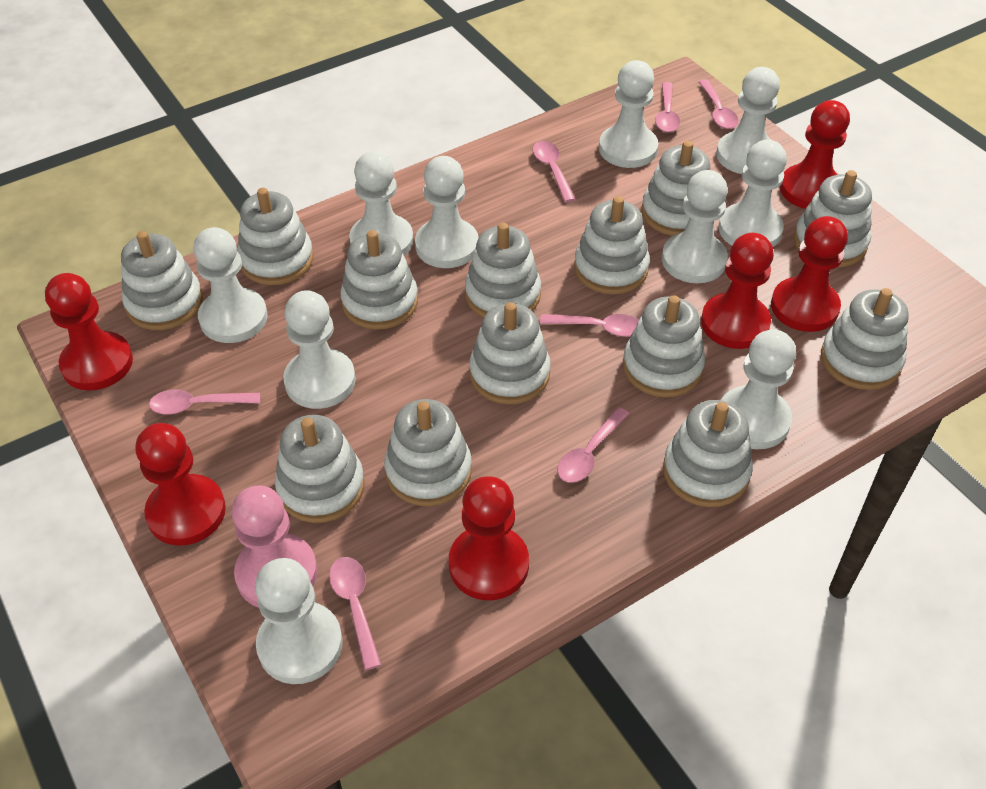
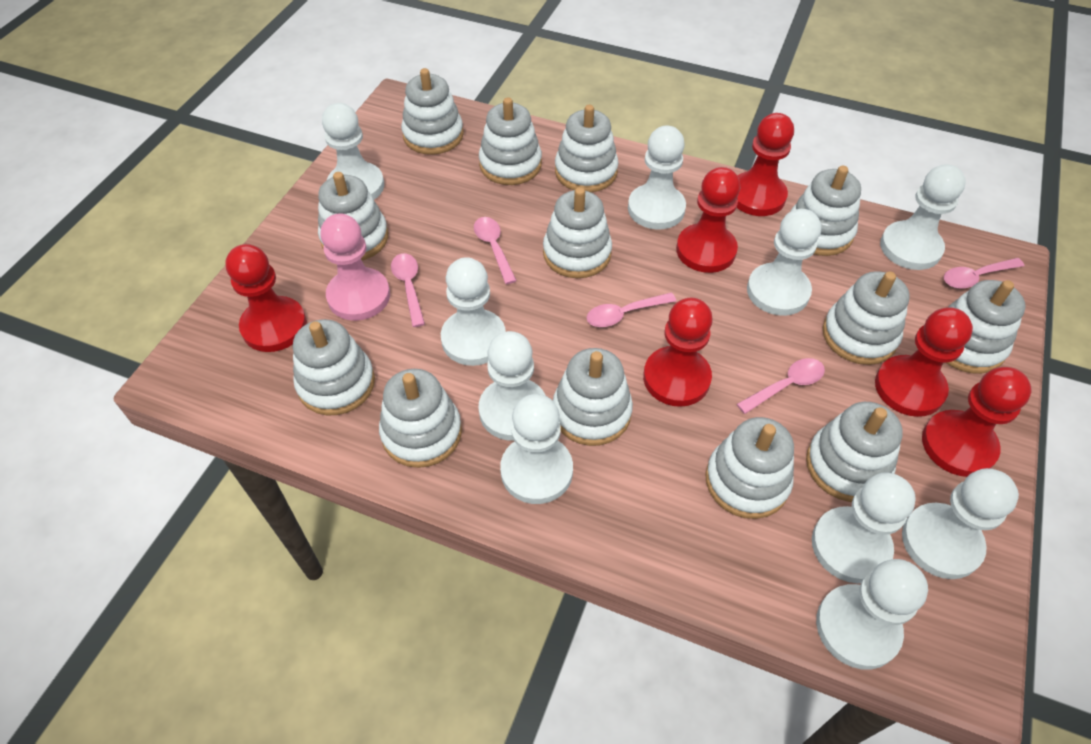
pink spoon: [149,390,260,414] [329,557,381,670] [533,141,576,202] [540,314,639,337] [557,407,629,483] [655,82,680,133] [699,79,738,129] = 7 -> [391,253,425,327] [474,217,517,284] [586,293,676,327] [737,358,825,414] [944,258,1024,289] = 5

